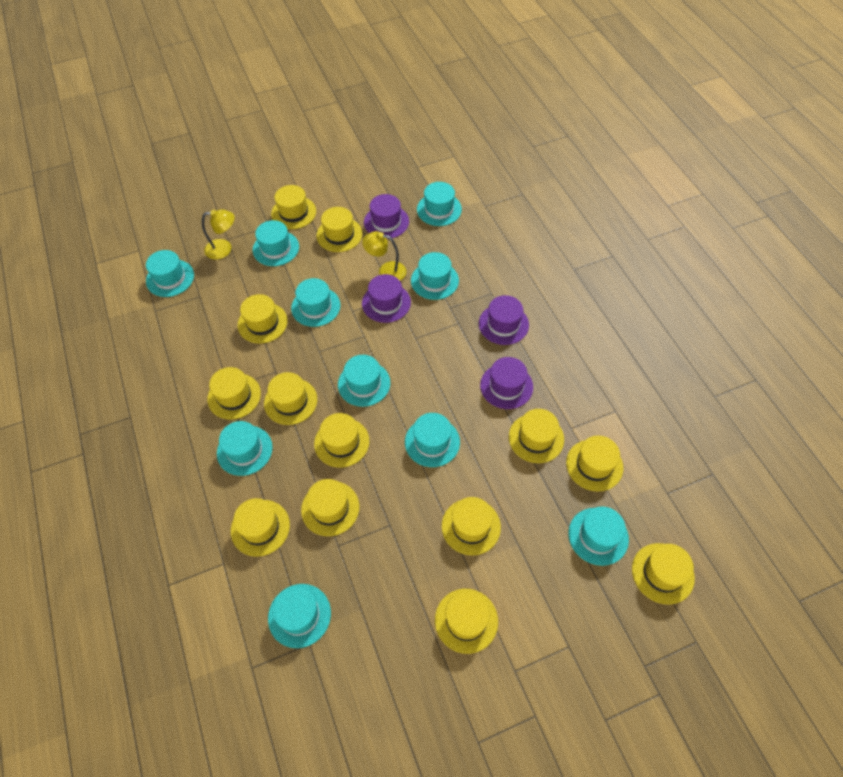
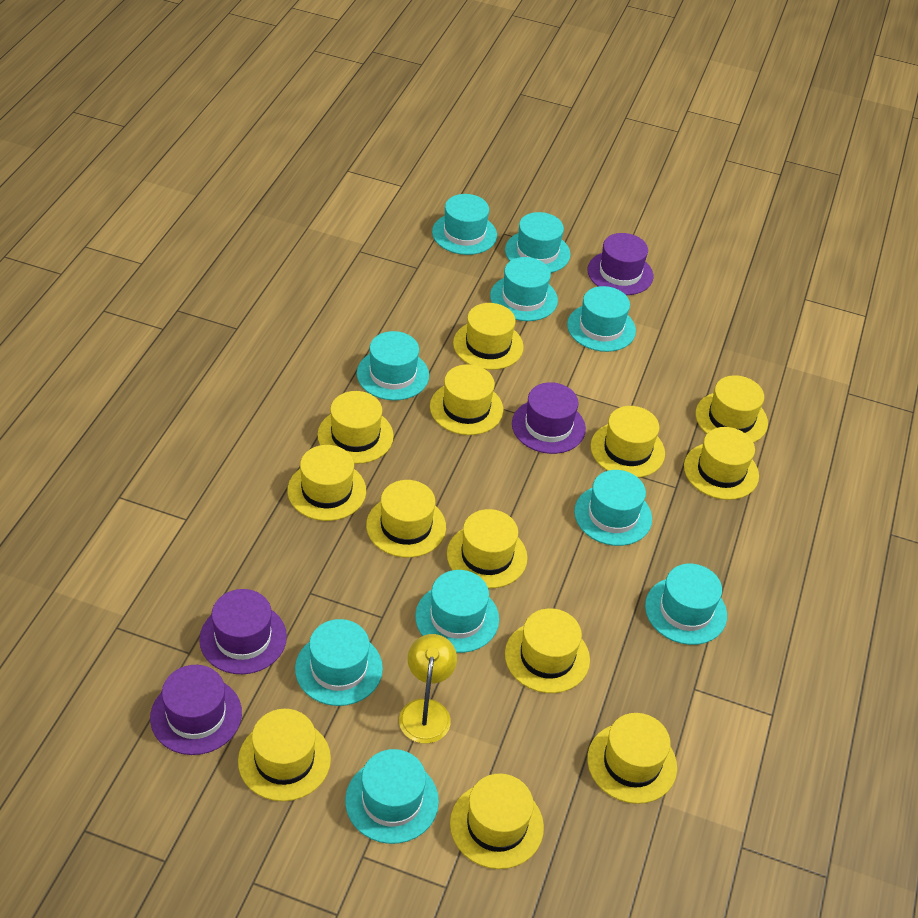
yellow lamp: [202,209,235,260] [362,231,406,281] = 2 -> [399,634,457,743] = 1

